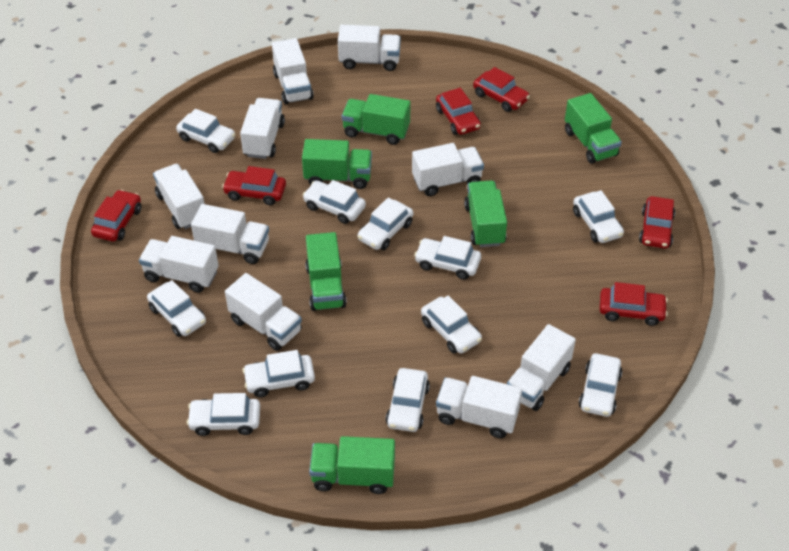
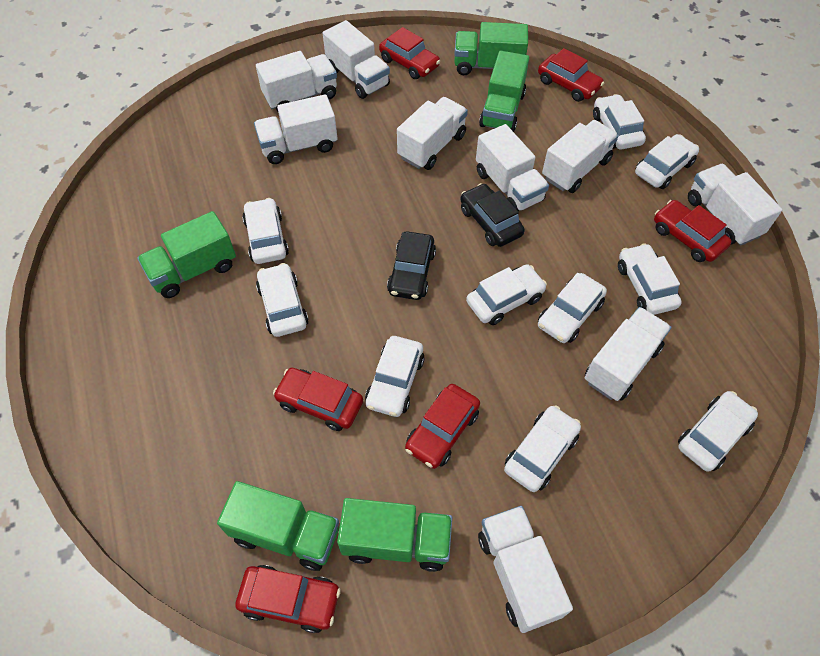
black car: none = 0 -> [387,231,436,300] [460,183,525,247] = 2
green truck: [302,139,372,189] [305,232,347,311] [309,436,395,494] [342,94,410,145] [464,180,507,247] [565,93,622,164] = 6 -> [137,211,236,298] [217,481,339,571] [337,498,452,572] [454,22,528,75] [479,51,529,132] = 5
white car: [147,280,206,337] [176,109,236,153] [187,393,260,436] [242,350,315,397] [303,180,366,224] [358,198,413,250] [386,368,430,432] [414,236,481,280] [421,296,482,354] [573,190,624,243] [579,353,622,417] = 11 -> [242,198,289,264] [256,263,309,337] [365,336,425,417] [466,264,547,325] [504,405,581,492] [538,273,607,343] [593,94,646,150] [618,243,682,315] [635,134,699,189] [678,391,758,472] = 10
white truck: [139,236,219,293] [153,164,205,229] [191,204,269,264] [225,273,302,351] [240,98,285,159] [272,38,314,104] [338,25,401,71] [412,143,484,196] [436,376,522,438] [507,324,576,411] = 10 -> [254,94,338,164] [256,51,337,112] [323,20,390,99] [397,97,468,170] [476,124,549,211] [478,506,573,633] [542,120,618,193] [585,307,671,401] [688,164,782,246] = 9

